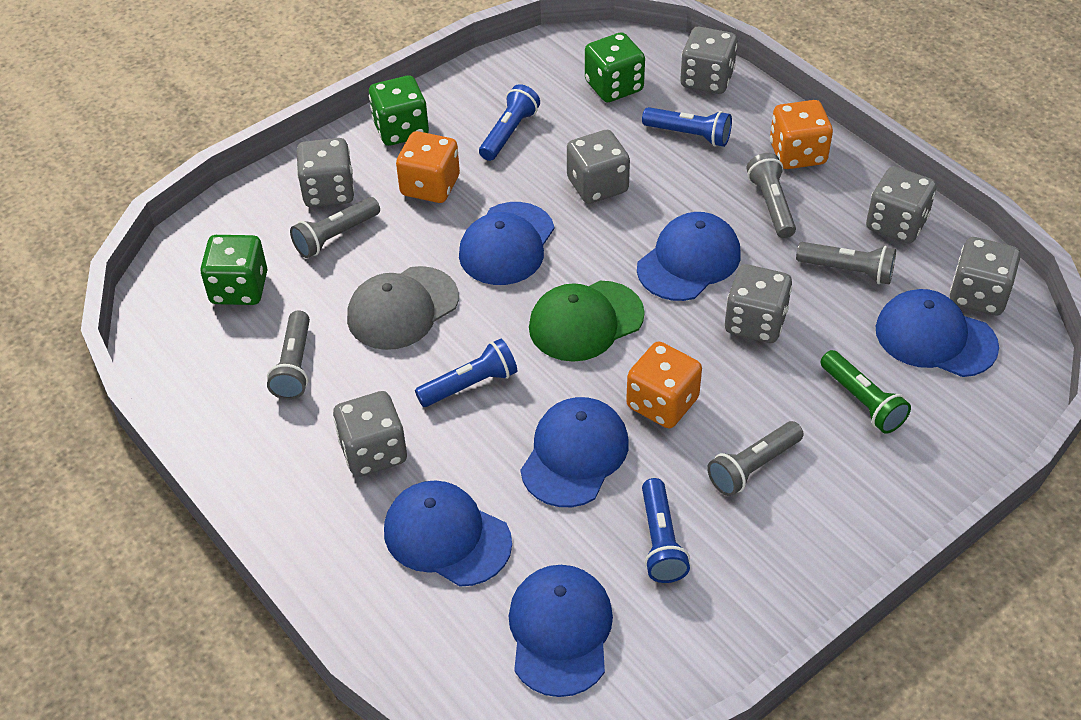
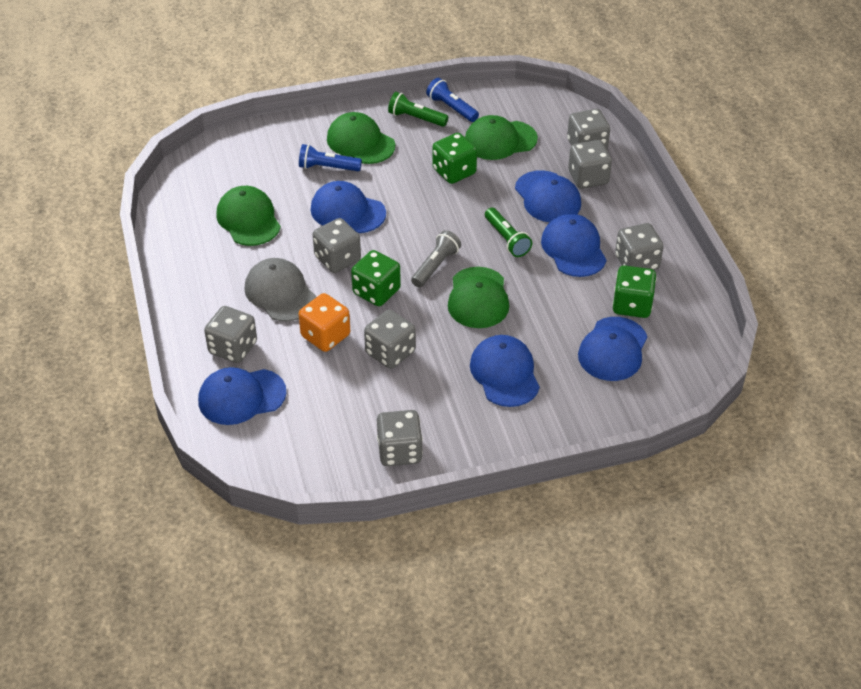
blue flashlight: [415,339,517,407] [479,84,540,161] [642,107,732,147] [642,478,690,583] = 4 -> [299,144,362,171] [426,78,479,122] = 2
green cap: [529,281,645,362] = 1 -> [216,186,281,246] [327,112,395,164] [448,267,509,328] [465,115,538,160] = 4
green flashlight: [821,350,911,434] = 1 -> [388,92,448,127] [485,208,532,257] = 2
grey flashlight: [267,310,310,400] [290,197,380,258] [707,421,804,496] [747,153,796,238] [796,242,896,284] = 5 -> [411,230,461,287] = 1
orange dice: [396,131,460,203] [626,341,702,428] [770,100,833,169] = 3 -> [299,293,350,352] = 1

